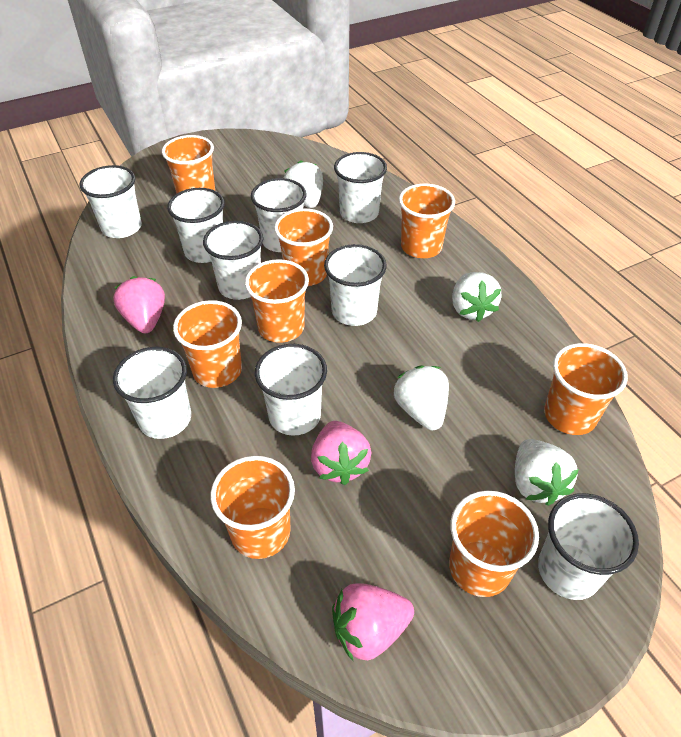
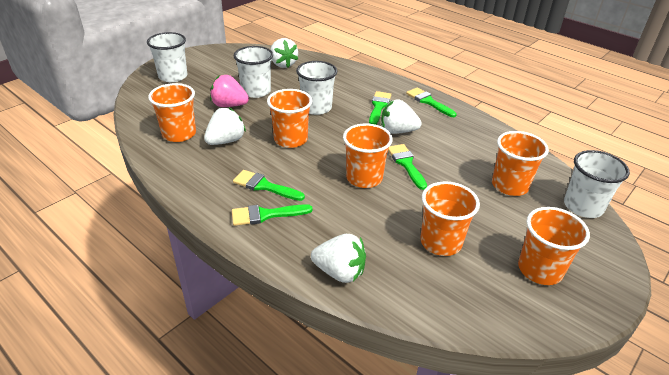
green brush: none = 0 -> [232,204,313,226] [233,170,305,201] [369,91,391,125] [388,144,427,190] [406,88,457,117] = 5
orange cup: [162,135,215,194] [173,300,242,388] [210,456,295,559] [245,259,309,343] [274,209,333,286] [399,184,455,258] [449,491,539,597] [544,343,628,435] = 8 -> [148,83,196,142] [267,89,312,148] [343,123,393,188] [420,181,480,256] [492,131,549,196] [518,207,590,285] = 6
pink strawberry: [113,276,165,333] [311,421,372,485] [332,583,414,661] = 3 -> [210,75,249,107] = 1
white cup: [79,165,142,238] [113,347,191,439] [167,188,225,263] [203,221,263,300] [251,178,307,252] [255,344,327,436] [324,244,387,326] [334,152,387,223] [538,493,639,600] = 9 -> [147,32,187,82] [234,46,273,98] [296,61,337,115] [564,150,630,218] = 4

